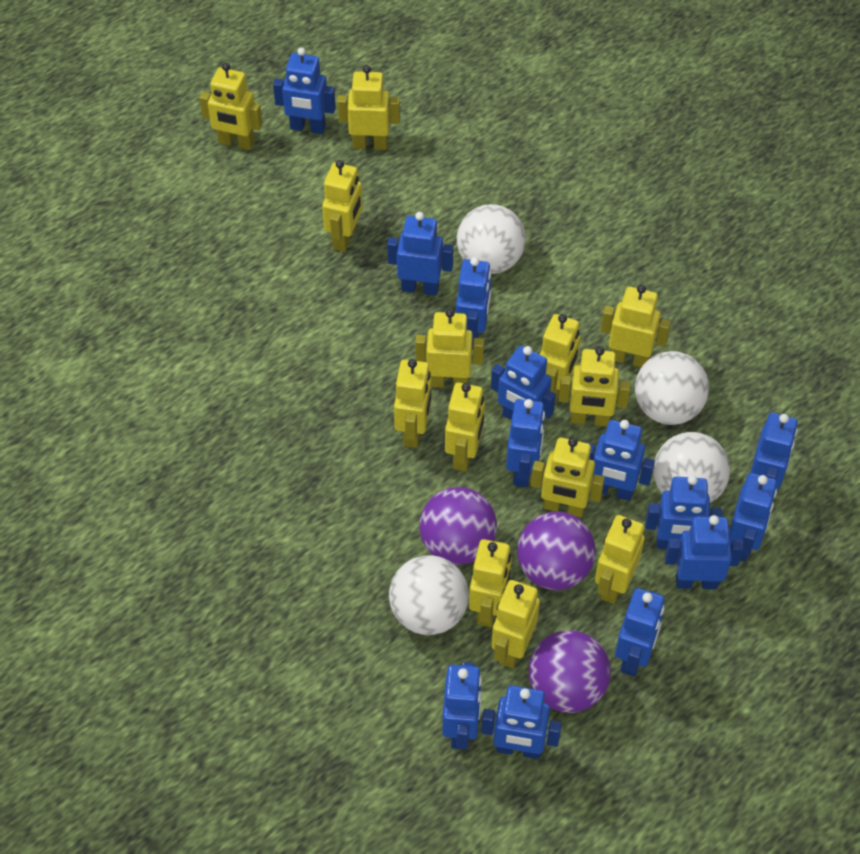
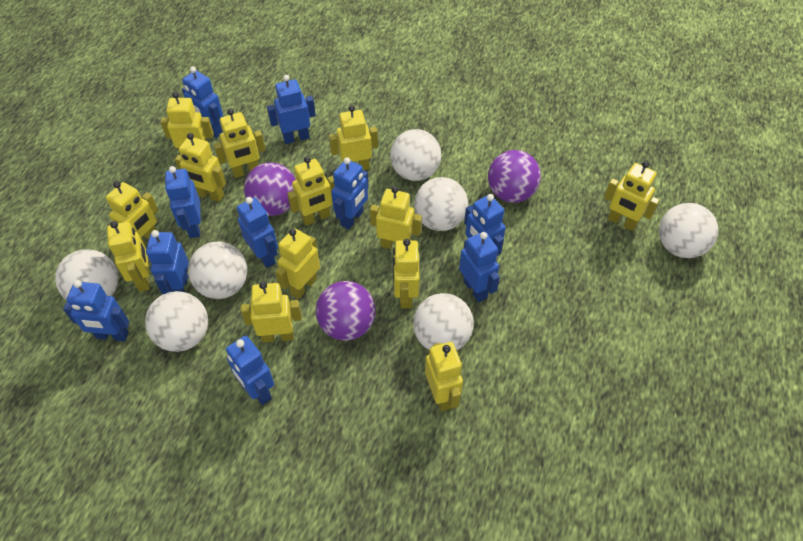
blue robot: [273,47,336,134] [387,212,453,296] [442,662,482,750] [456,257,491,347] [481,685,562,759] [491,346,556,420] [506,399,545,487] [586,420,655,501] [615,588,665,676] [645,475,723,549] [665,515,744,589] [729,473,777,562] [750,413,798,489] = 13 -> [63,280,129,341] [146,230,189,294] [165,166,201,238] [182,66,223,138] [226,336,274,405] [237,197,278,268] [267,75,316,144] [331,157,369,229] [459,232,500,302] [464,194,506,256] = 10
white ball: [389,555,469,635] [457,204,526,274] [635,351,709,425] [653,432,730,503] = 4 -> [55,249,118,300] [145,291,208,352] [188,242,247,299] [390,129,441,181] [413,293,474,350] [414,177,468,231] [659,203,718,258] = 7

